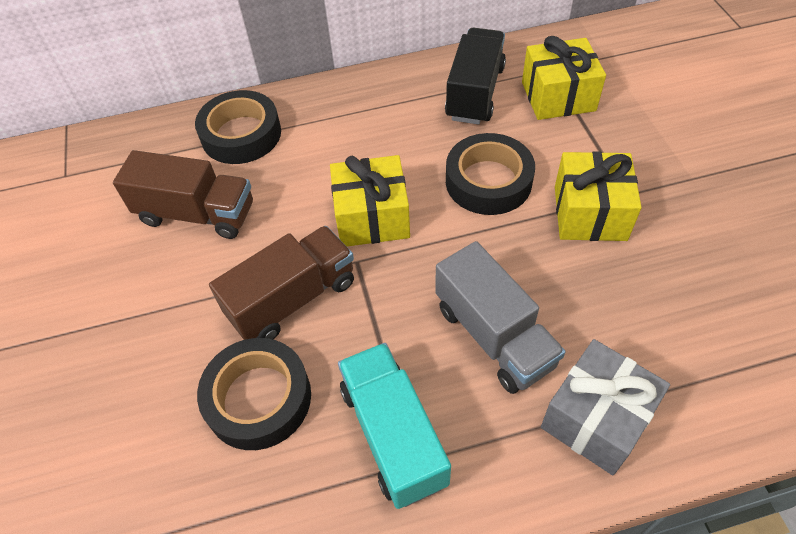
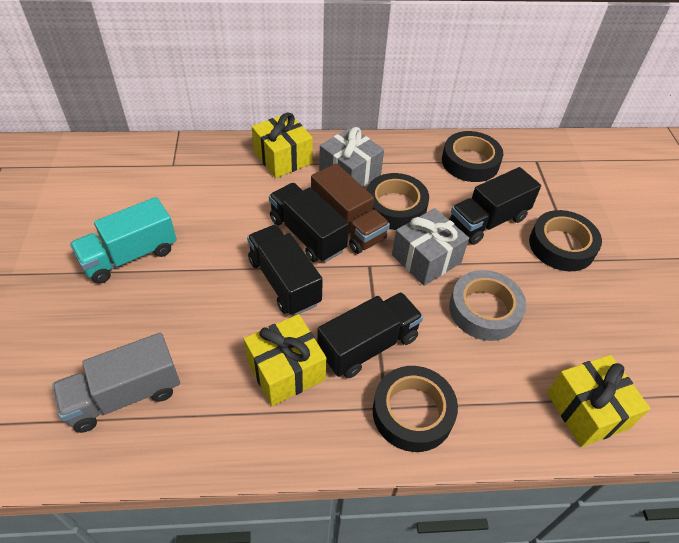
black tape: [195,90,281,164] [197,338,311,450] [446,133,535,215] = 3 -> [366,173,429,230] [373,366,458,452] [442,131,503,182] [529,210,602,271] = 4
black truck: [445,27,506,124] = 1 -> [247,225,323,315] [269,183,349,263] [317,292,423,378] [449,167,541,245] = 4
brown truck: [113,150,253,239] [209,226,354,340] = 2 -> [311,163,390,254] = 1
grey gift: [541,339,670,475] = 1 -> [319,127,384,187] [392,208,469,286] = 2
grey tape: none = 0 -> [449,270,526,341] = 1

